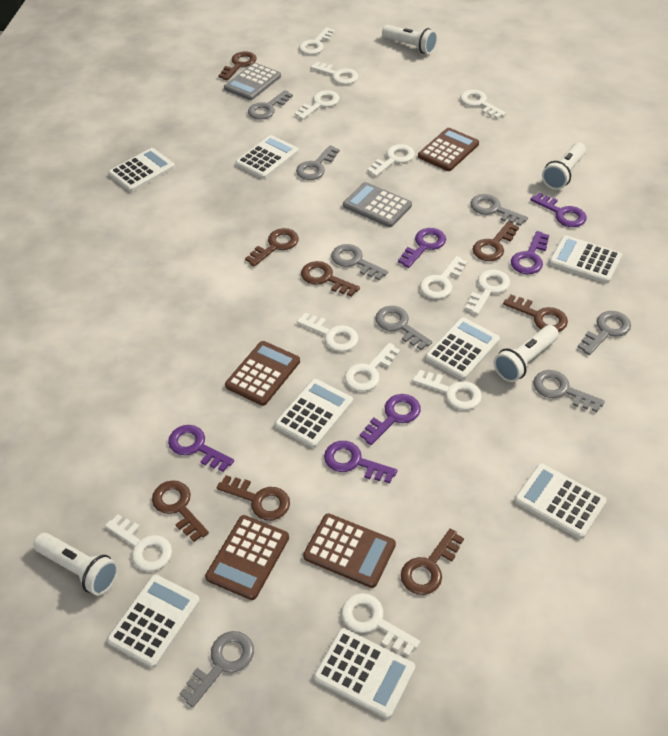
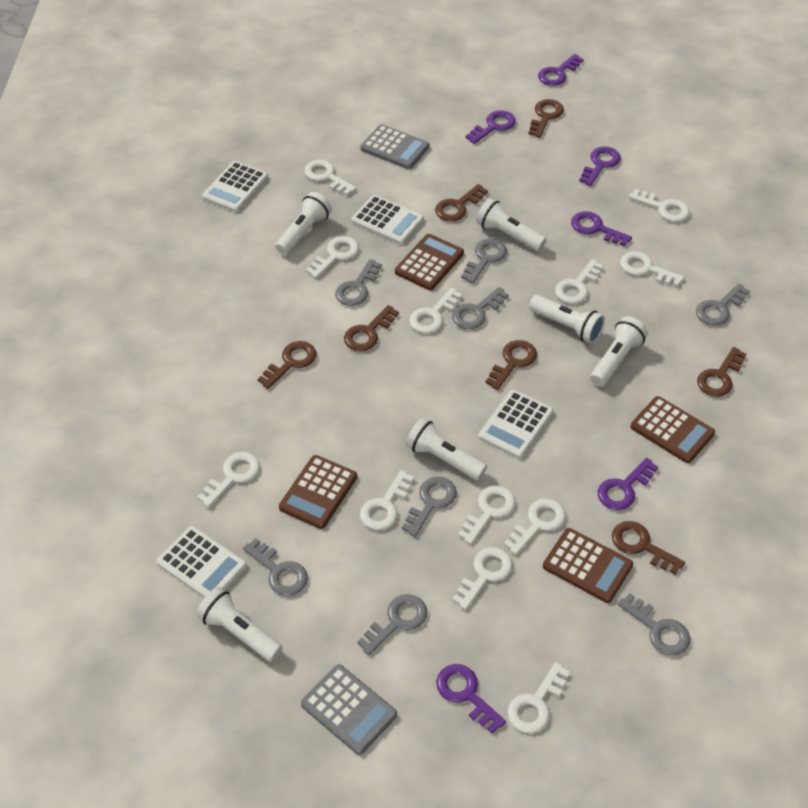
brown key: [152,480,209,542] [217,475,290,520] [218,51,257,80] [245,228,299,267] [301,261,360,297] [401,528,464,595] [472,221,519,261] [503,295,568,332] = 8 -> [257,341,316,389] [344,305,399,351] [435,184,488,222] [485,340,537,390] [529,99,564,138] [612,521,685,575] [697,347,746,397] = 7
white calculator: [107,574,200,668] [108,148,175,192] [235,135,299,179] [275,379,353,448] [314,628,415,719] [425,317,500,380] [515,463,607,539] [549,235,622,283] = 8 -> [157,526,247,598] [202,161,268,212] [351,195,424,245] [478,390,554,459] = 4
white flashlight: [33,533,118,596] [382,25,437,54] [493,325,559,382] [542,143,586,190] = 4 -> [196,587,283,662] [275,192,332,255] [406,418,487,480] [476,198,547,251] [529,295,605,344] [590,317,648,386] = 6

